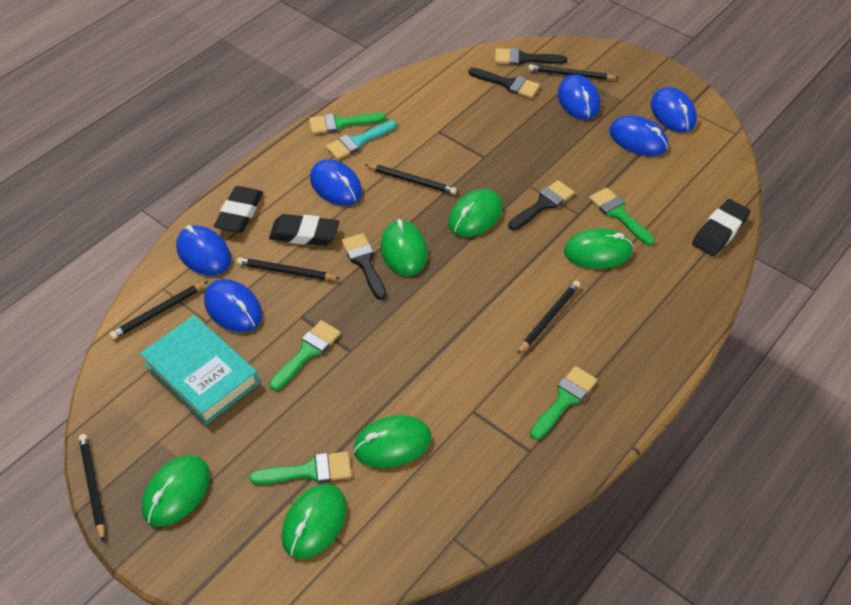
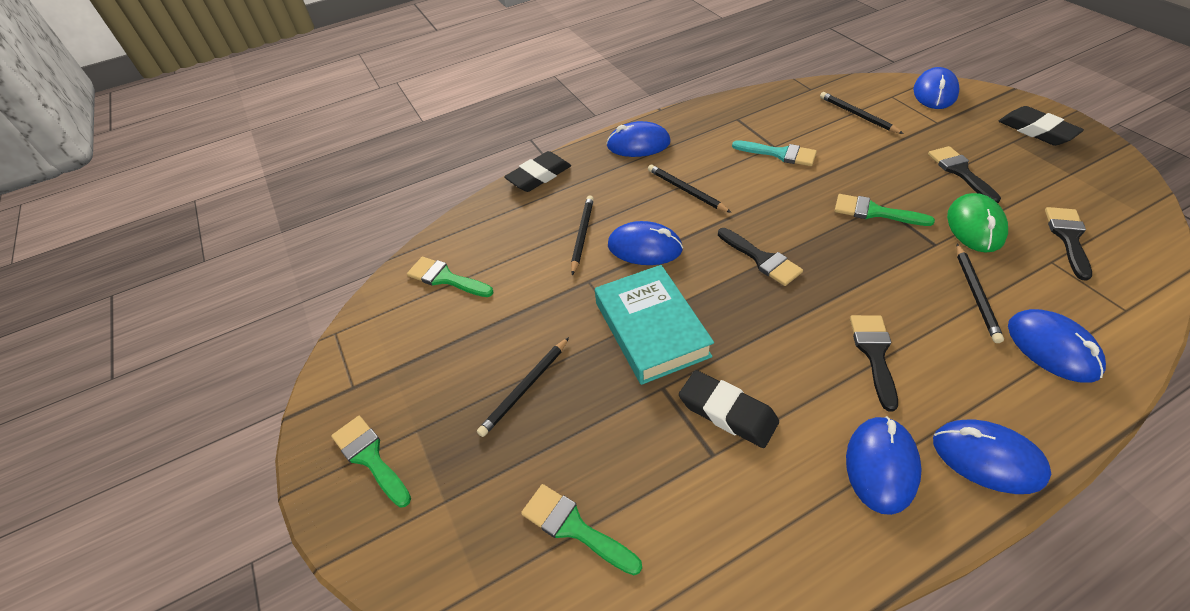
black pencil: [79,434,105,542] [109,281,208,339] [237,257,340,280] [365,164,457,194] [517,281,580,354] [528,64,618,80] = 6 -> [477,337,569,437] [571,196,594,275] [648,164,732,213] [820,92,904,134] [956,244,1004,343] = 5
green brush: [249,451,351,484] [269,320,341,391] [309,113,386,134] [530,366,597,440] [589,188,655,245] = 5 -> [331,416,411,508] [407,257,493,297] [521,484,642,575] [834,194,935,226] = 4
green mouse: [142,455,210,527] [281,484,347,559] [353,415,432,468] [380,219,428,276] [448,189,503,237] [564,228,633,269] = 6 -> [947,193,1008,253] = 1

